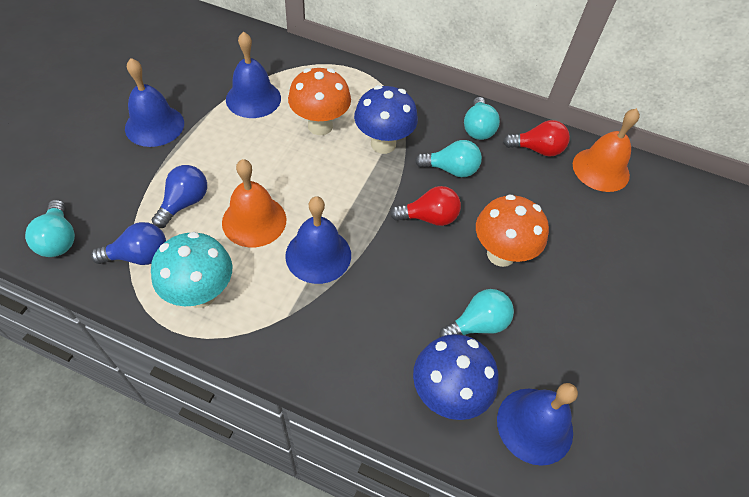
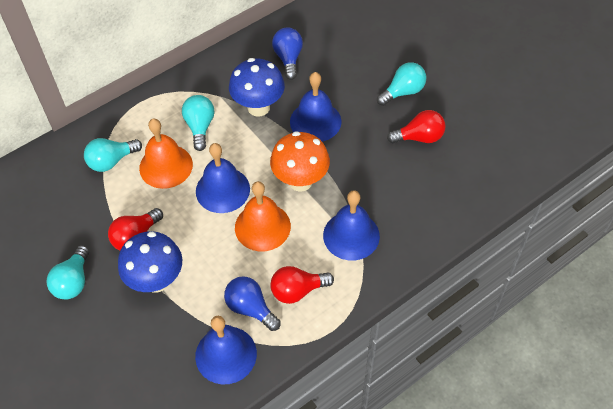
orange mushroom: [288,68,351,135] [476,194,549,267] = 2 -> [270,131,330,192] = 1
red light bulb: [390,186,461,226] [503,120,570,157] = 2 -> [108,208,163,250] [270,266,334,304] [387,110,446,143] = 3
turquoise mushroom: [151,232,232,308] = 1 -> none = 0

